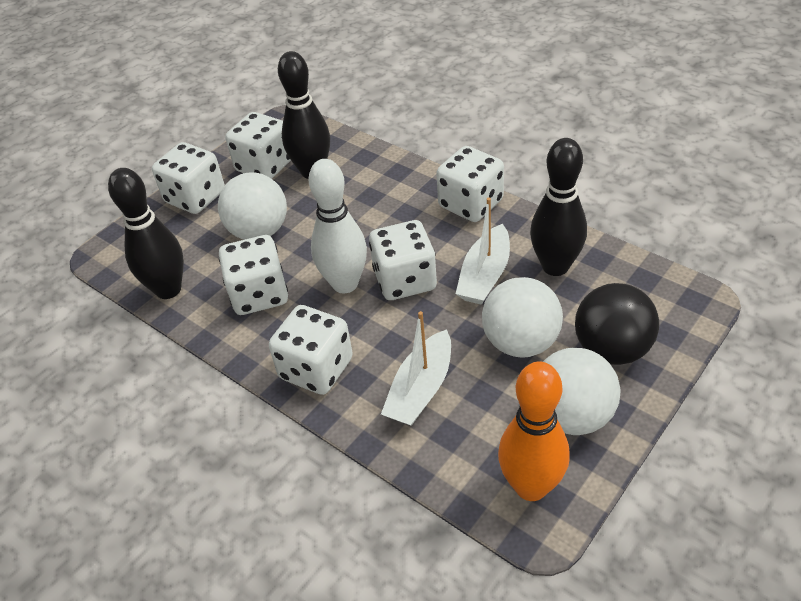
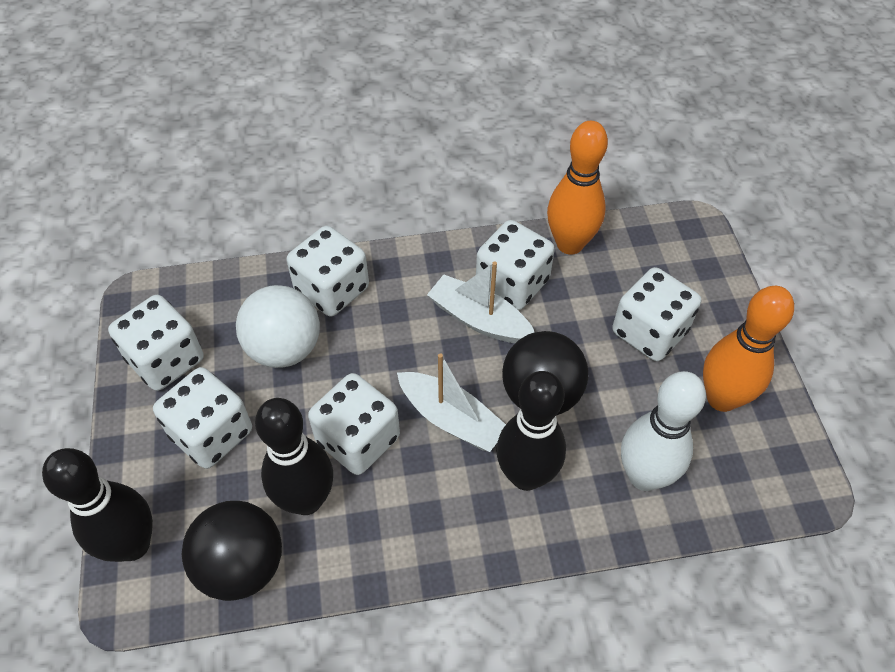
black ball: [575,283,659,365] = 1 -> [182,501,282,601] [502,331,588,416] = 2
orange bowling pin: [498,361,570,501] = 1 -> [547,121,608,255] [703,286,794,412] = 2
white ball: [218,172,287,240] [482,277,563,358] [543,348,621,435] = 3 -> [236,285,320,368] = 1

